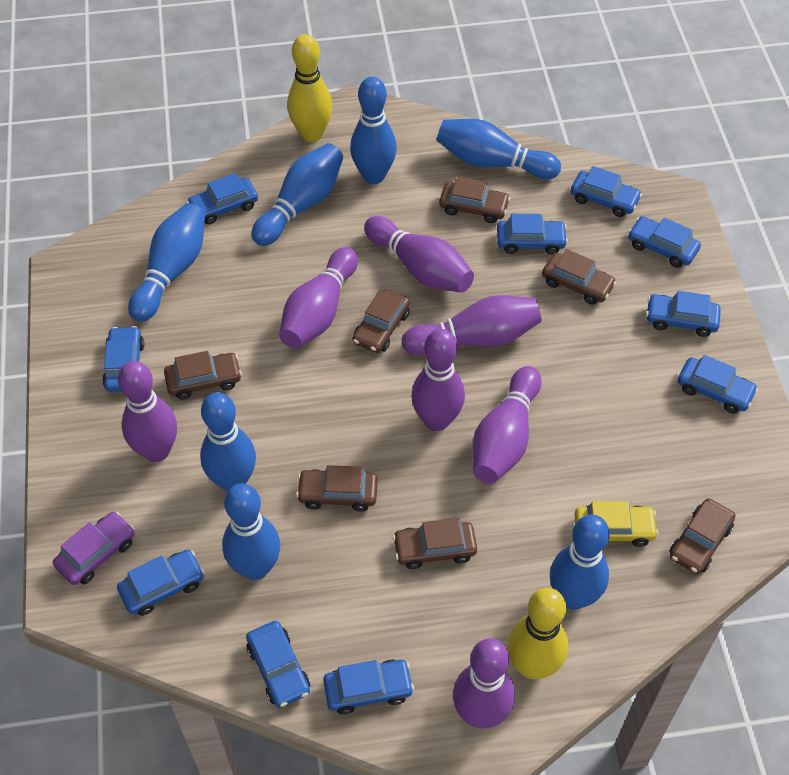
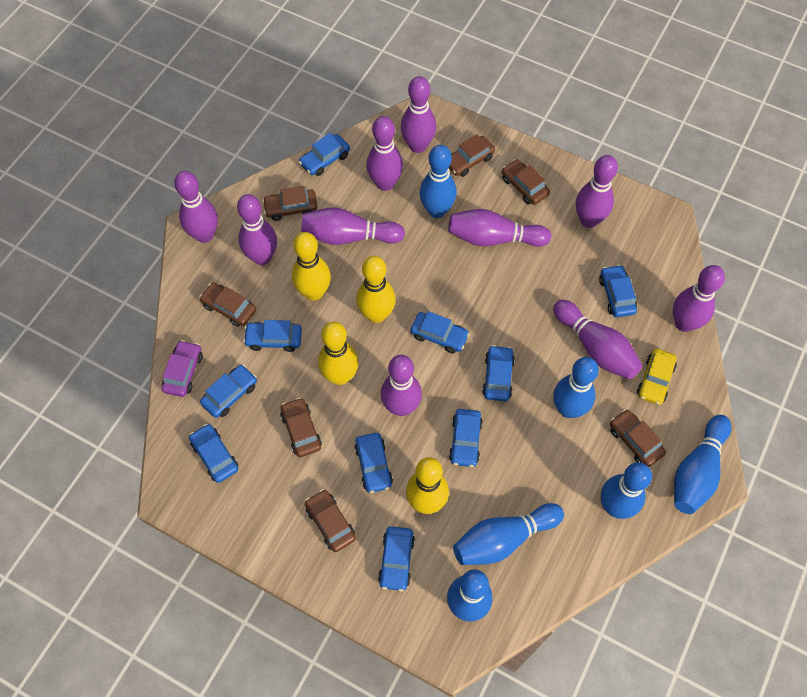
blue bowling pin: [128,203,205,322] [200,392,256,492] [222,484,280,580] [251,143,343,246] [350,77,397,184] [437,119,561,179] [550,514,610,610] = 7 -> [420,145,457,218] [447,569,492,621] [453,503,564,565] [553,357,599,418] [601,462,652,519] [674,415,732,514] = 6
purple bowling pin: [118,361,177,462] [279,247,358,348] [364,216,474,293] [401,295,541,355] [411,329,465,431] [453,638,515,728] [472,366,541,484] = 7 -> [174,171,218,243] [237,194,277,265] [301,207,405,245] [366,116,403,191] [381,355,422,416] [401,76,436,153] [448,209,551,247] [553,300,642,379] [576,155,618,228] [673,265,725,332] = 10
yellow bowling pin: [287,34,333,142] [507,588,568,679] = 2 -> [292,232,331,301] [318,322,359,385] [356,256,396,323] [406,457,449,514] = 4

